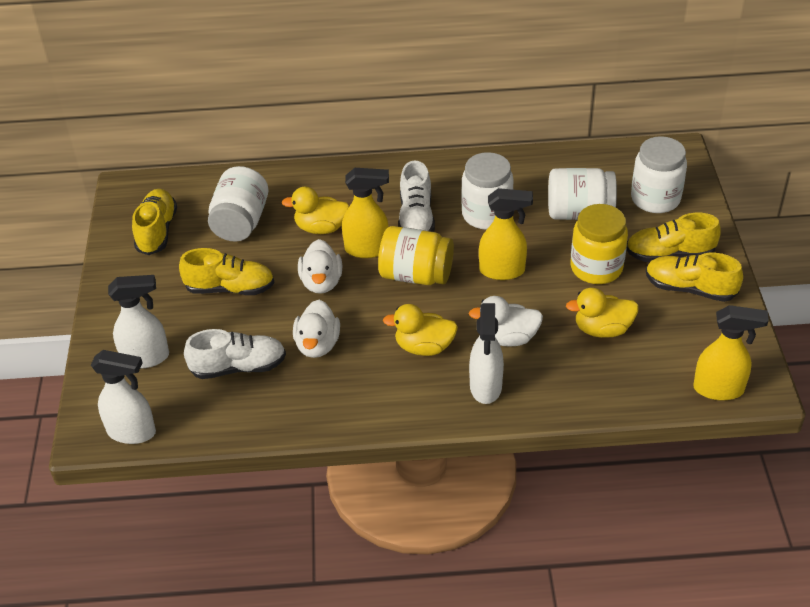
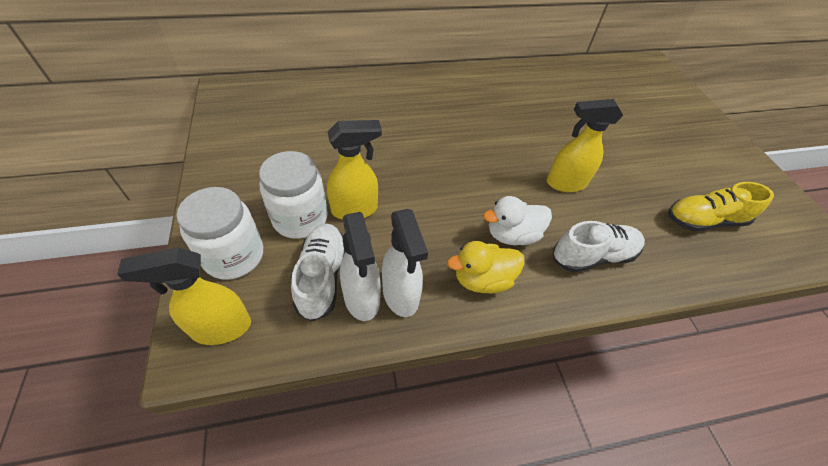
white duck: [293,300,340,358] [298,239,343,294] [469,296,543,346] = 3 -> [483,196,552,245] = 1
white jar: [208,166,268,242] [461,152,514,230] [548,168,617,220] [631,136,687,213] = 4 -> [176,187,263,280] [259,151,328,239] = 2
white spray bottle: [91,350,156,444] [108,275,169,369] [469,303,504,404] = 3 -> [340,212,381,321] [382,209,428,317] = 2
yellow duck: [282,186,349,234] [383,304,458,356] [566,288,639,338] = 3 -> [447,241,525,293] = 1
yellow jar: [378,226,454,285] [571,204,628,284] = 2 -> none = 0
yellow shoe: [132,189,177,255] [179,248,274,295] [626,213,721,262] [646,253,743,302] = 4 -> [668,182,774,232] = 1

